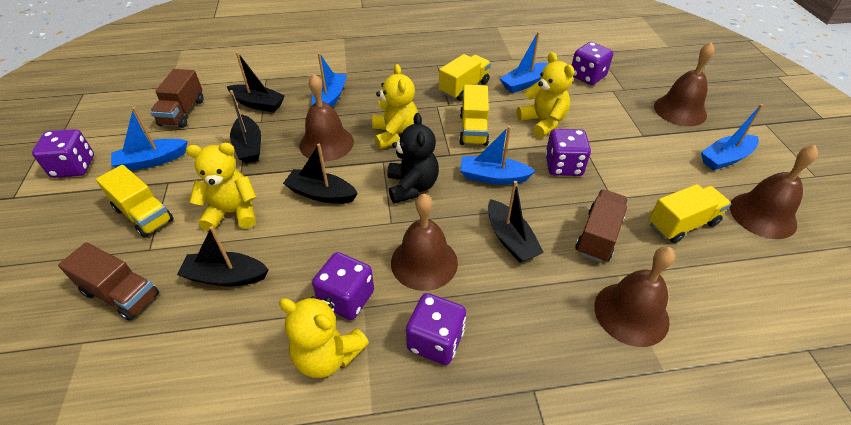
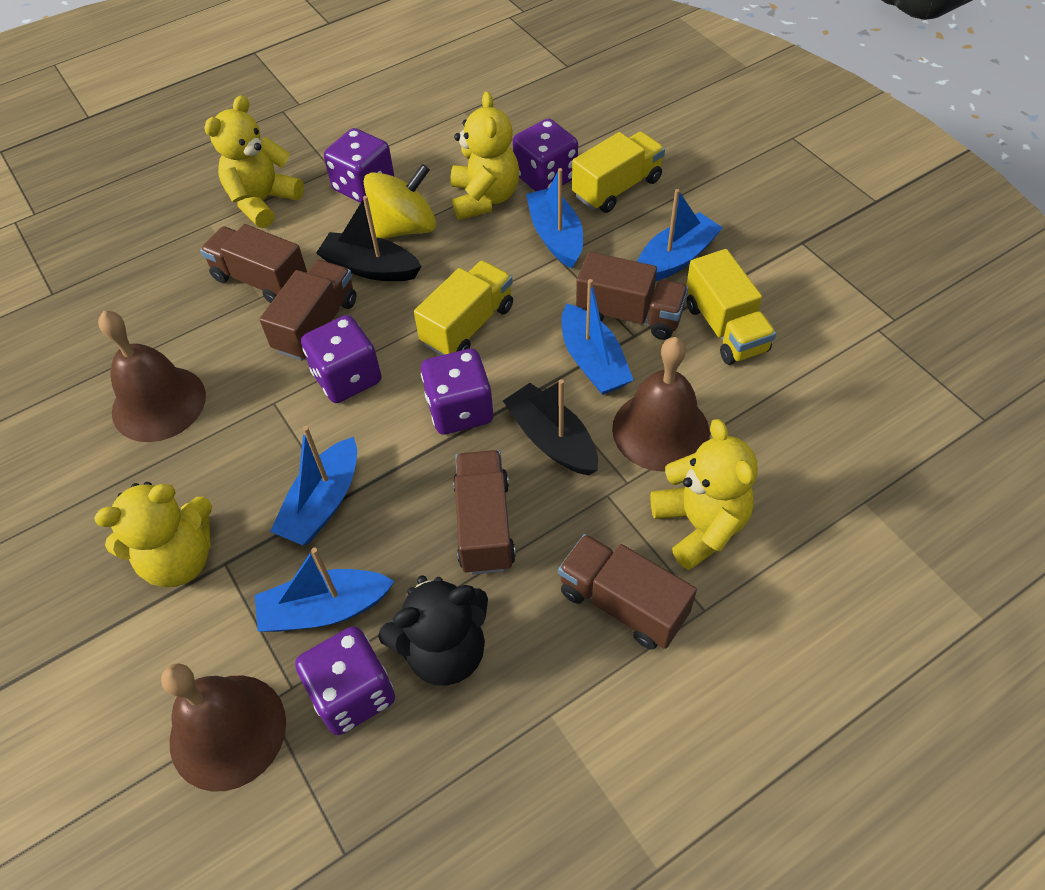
black boat: [177,226,269,287] [227,52,285,112] [230,90,261,163] [283,144,358,204] [488,181,544,263] = 5 -> [316,196,422,281] [503,379,598,475] = 2
brown bell: [300,74,354,162] [391,193,458,291] [594,247,675,347] [654,42,714,126] [730,145,818,239] = 5 -> [98,311,206,442] [161,664,286,792] [612,337,710,472] = 3
brown truck: [58,242,159,321] [150,69,204,128] [575,189,628,262] = 3 -> [200,224,307,303] [259,260,356,361] [453,450,516,575] [558,534,697,650] [576,252,688,340] = 5
yellow spinning top: none = 0 -> [364,164,436,239] = 1
yellow truck: [96,165,174,238] [439,54,491,101] [459,85,489,146] [649,184,731,243] = 4 -> [414,261,513,355] [572,131,665,213] [686,249,776,365] = 3

